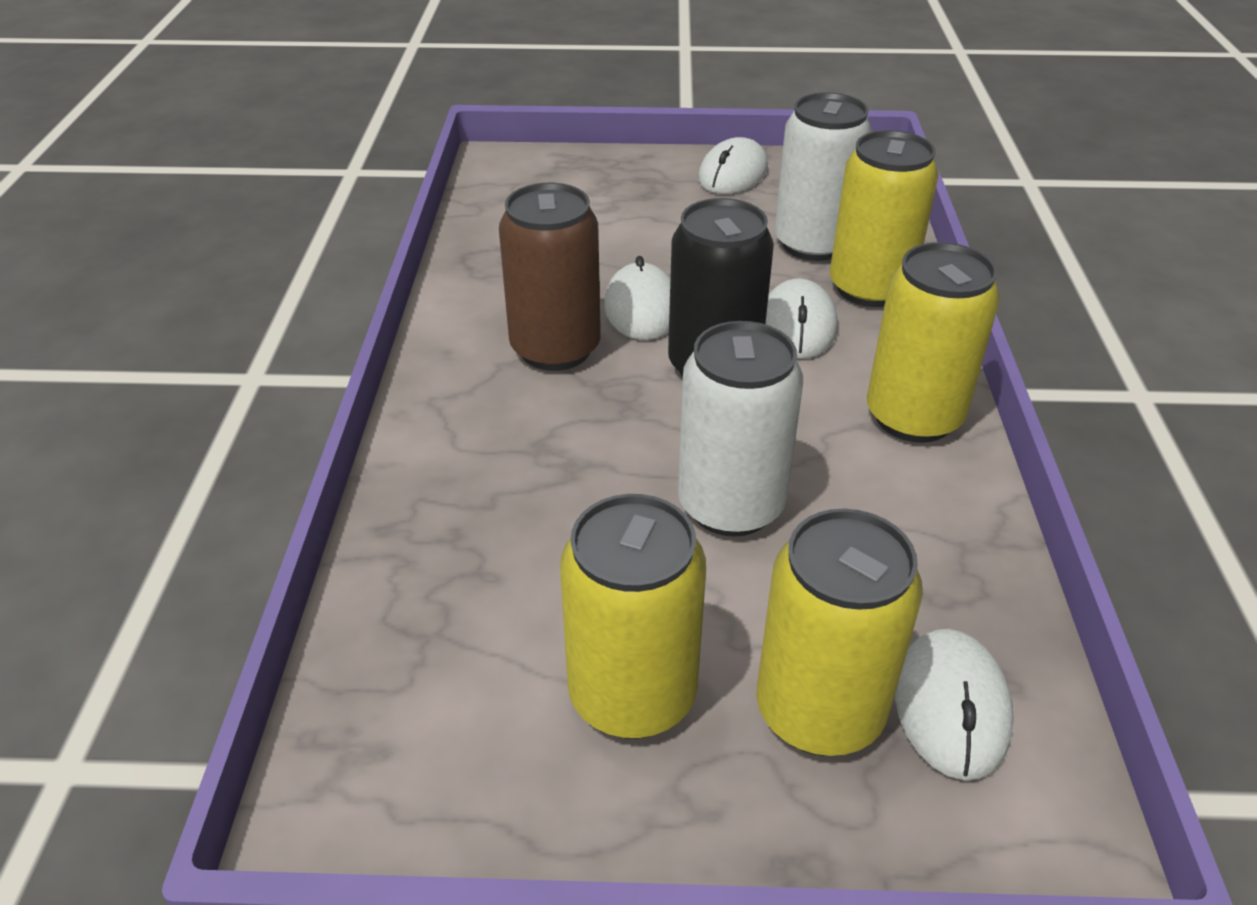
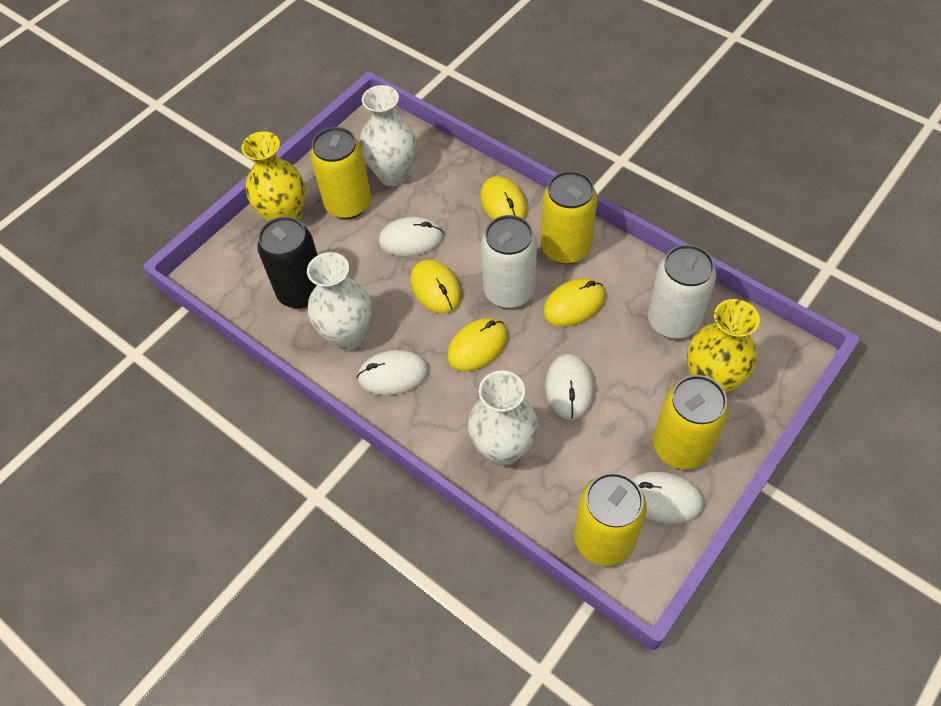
brown can: [499,183,601,371] = 1 -> none = 0
white vase: none = 0 -> [307,252,372,351] [360,85,416,186] [468,370,538,466] = 3
yellow mouse: none = 0 -> [410,260,461,313] [447,318,508,371] [480,176,527,220] [543,278,605,326] = 4
yellow vase: none = 0 -> [241,131,305,222] [687,299,760,394] = 2

